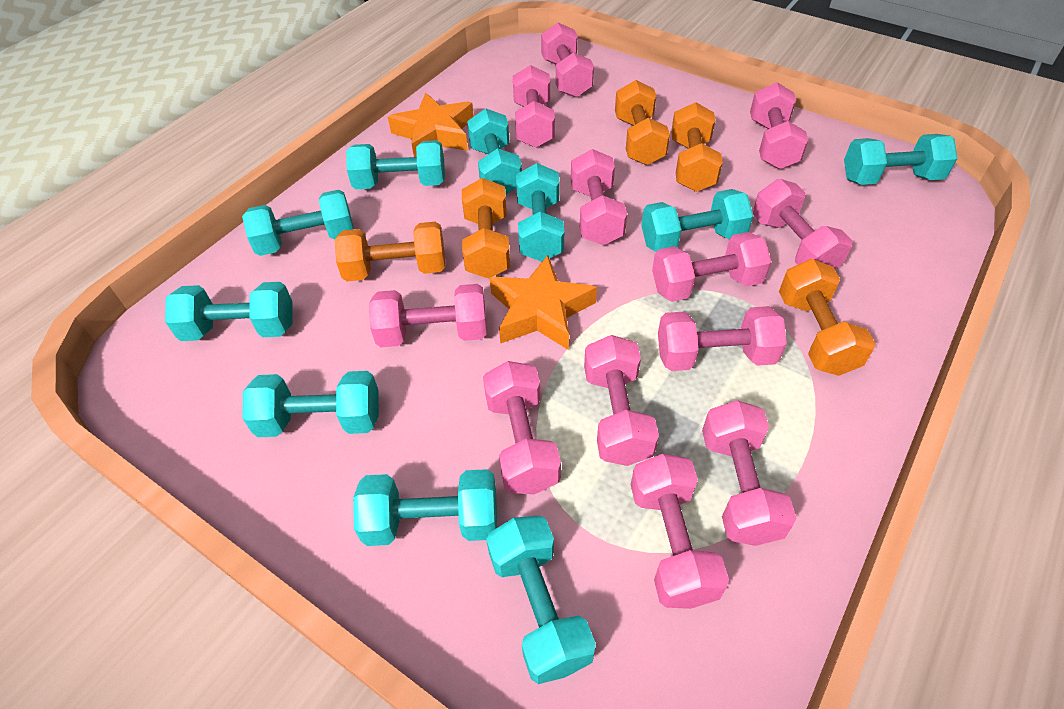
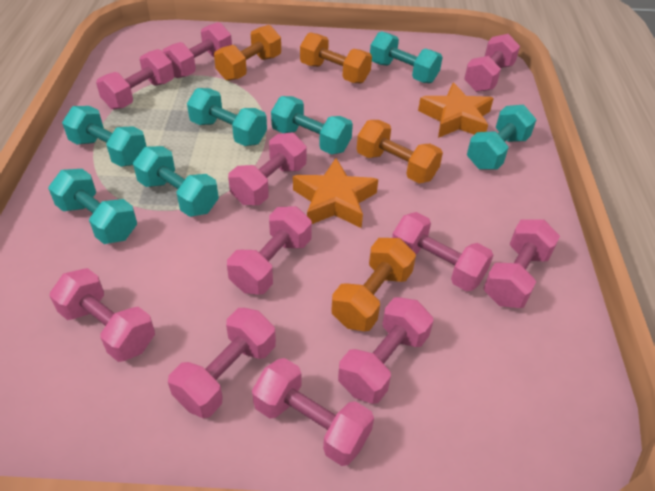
orange dumbbell: [334,222,445,281] [462,178,510,279] [615,80,670,165] [671,102,723,192] [779,259,875,376] = 5 -> [214,25,281,81] [300,32,372,84] [331,238,416,331] [357,120,443,183] = 4
pink dumbbell: [369,284,487,347] [483,361,561,494] [513,65,555,148] [541,23,594,97] [571,149,627,245] [584,335,659,466] [631,454,729,609] [652,232,771,302] [658,306,787,371] [702,400,796,546] [750,82,809,169] [753,179,852,269] = 12 -> [49,268,155,362] [96,49,174,110] [162,22,232,78] [168,308,276,418] [227,206,312,295] [228,132,307,205] [252,358,374,466] [338,297,434,404] [392,212,493,292] [464,34,520,92] [483,219,560,308] = 11
turquoise dumbbell: [165,282,292,341] [242,190,354,256] [242,371,379,437] [346,140,445,189] [353,469,497,546] [467,108,522,195] [486,516,596,684] [516,163,564,262] [641,189,753,252] [844,134,958,185] = 10 -> [48,169,137,244] [62,106,147,167] [133,146,219,217] [187,88,267,146] [271,96,353,155] [370,31,443,83] [467,105,536,170] = 7

